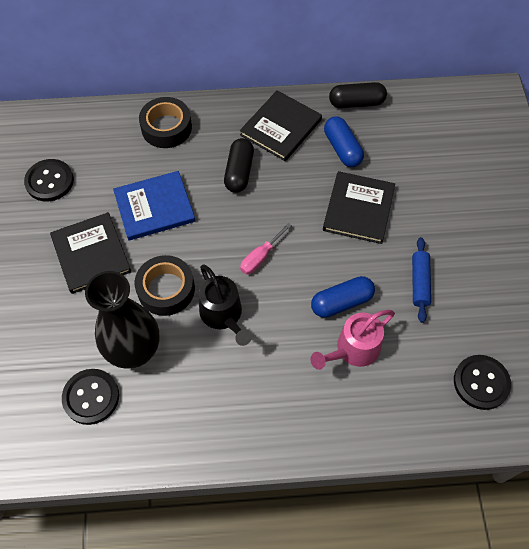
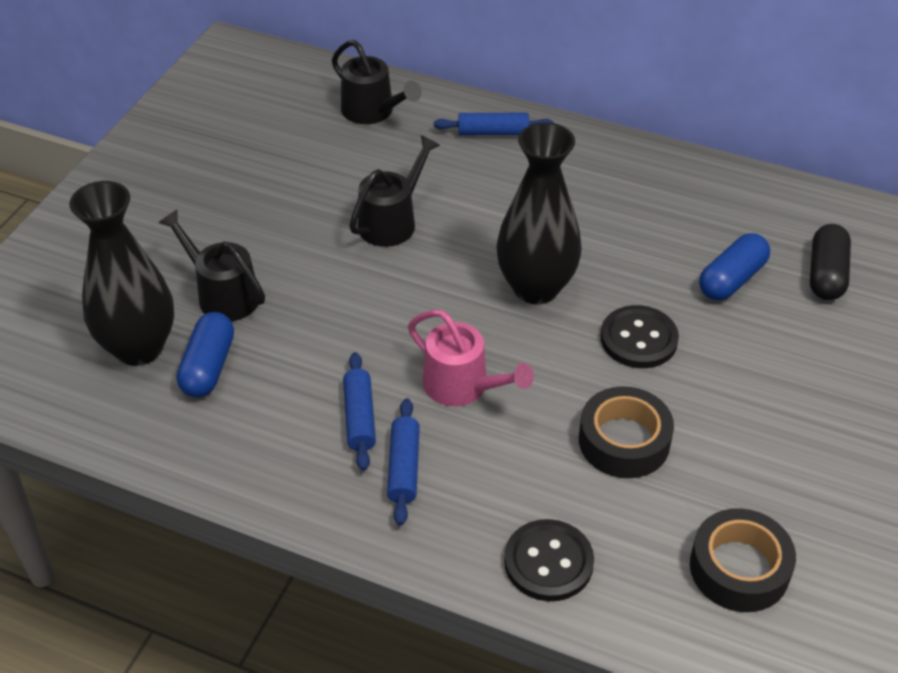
black book: [50,212,132,294] [240,90,322,161] [323,171,395,244] = 3 -> none = 0
black button: [24,159,74,202] [62,369,119,425] [454,355,511,410] = 3 -> [504,519,594,601] [600,305,679,368] = 2
black capsule: [224,138,254,193] [329,82,387,108] = 2 -> [810,224,851,300] = 1
black vase: [85,271,159,369] = 1 -> [69,181,174,366] [496,122,582,304] = 2
black watering can: [199,264,252,346] = 1 -> [159,209,265,321] [332,40,422,124] [349,135,440,247] = 3
blue book: [113,171,195,241] = 1 -> none = 0
blue rolling pin: [412,237,431,323] = 1 -> [343,352,376,471] [387,398,420,526] [434,113,554,135] = 3
pink screwdriver: [240,223,292,274] = 1 -> none = 0

